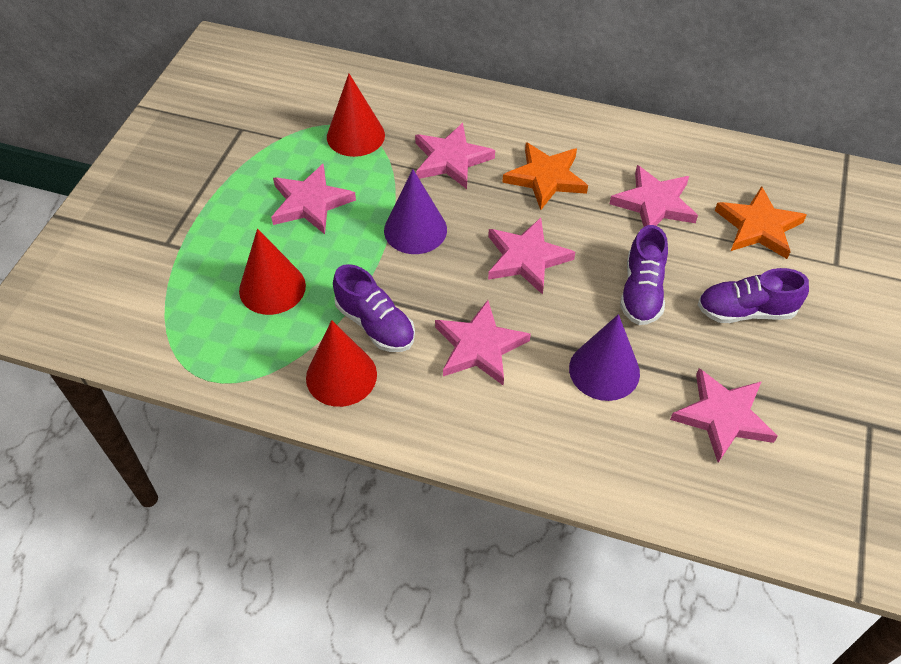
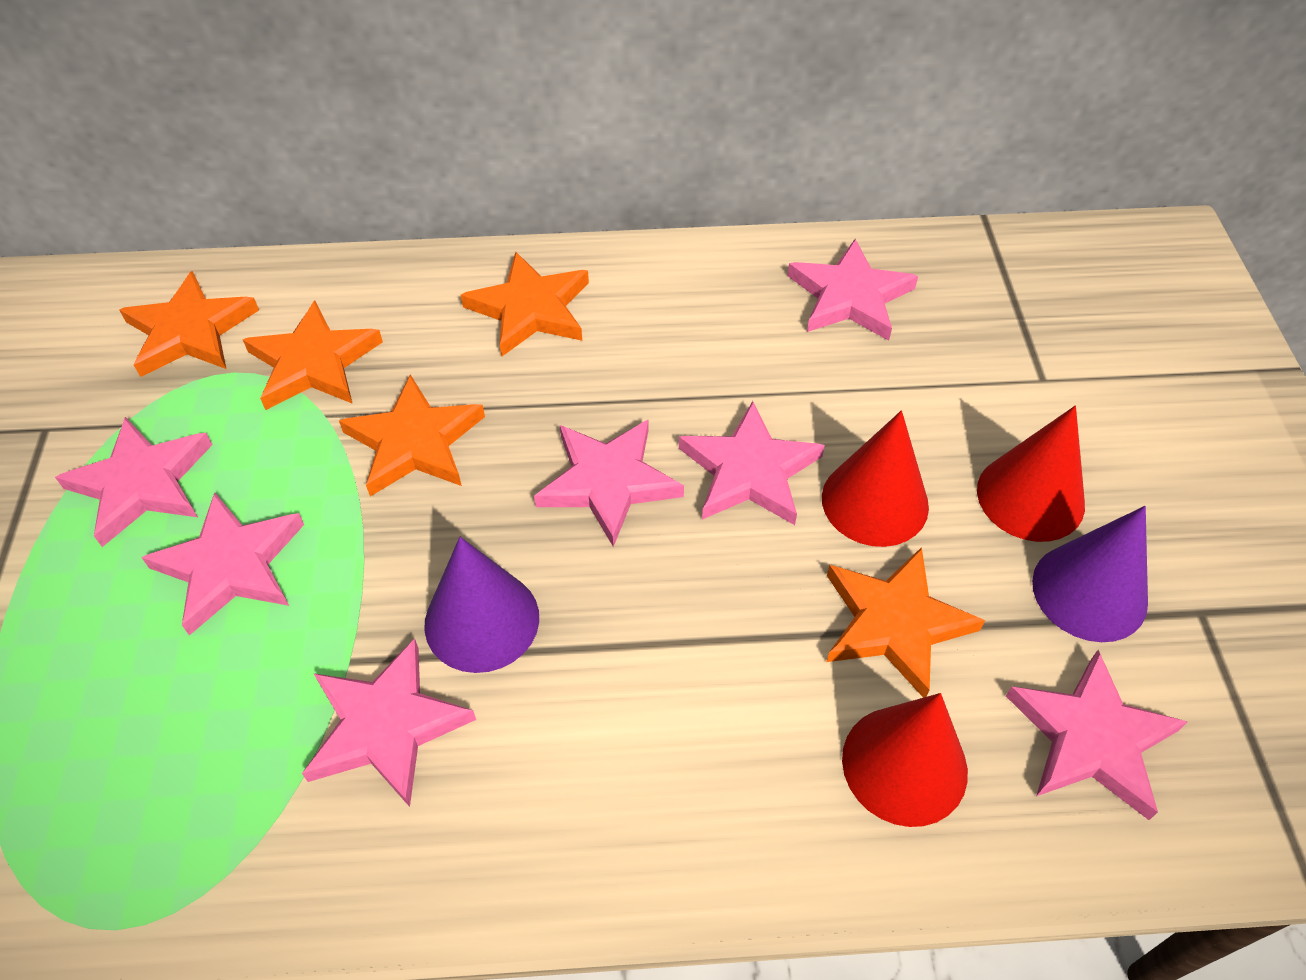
orange star: [502,142,588,210] [715,186,807,259] = 2 -> [119,271,259,377] [243,300,383,410] [339,374,485,496] [461,252,589,356] [827,547,985,698] = 5
pink star: [271,164,356,234] [415,123,495,189] [435,300,531,385] [488,218,575,295] [610,165,698,227] [670,368,778,463] = 6 -> [55,417,213,547] [141,492,304,636] [302,638,476,807] [534,420,684,547] [679,401,825,525] [787,239,918,341] [1006,650,1188,820] = 7
purple shoe: [333,264,415,352] [620,225,668,325] [698,268,809,323] = 3 -> none = 0

